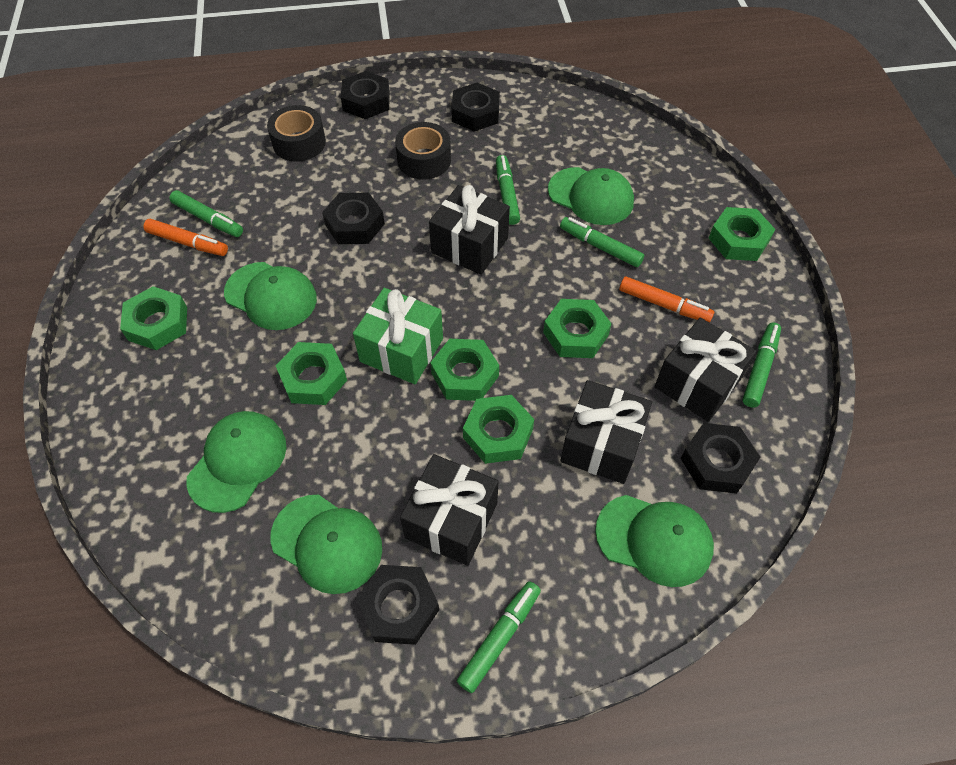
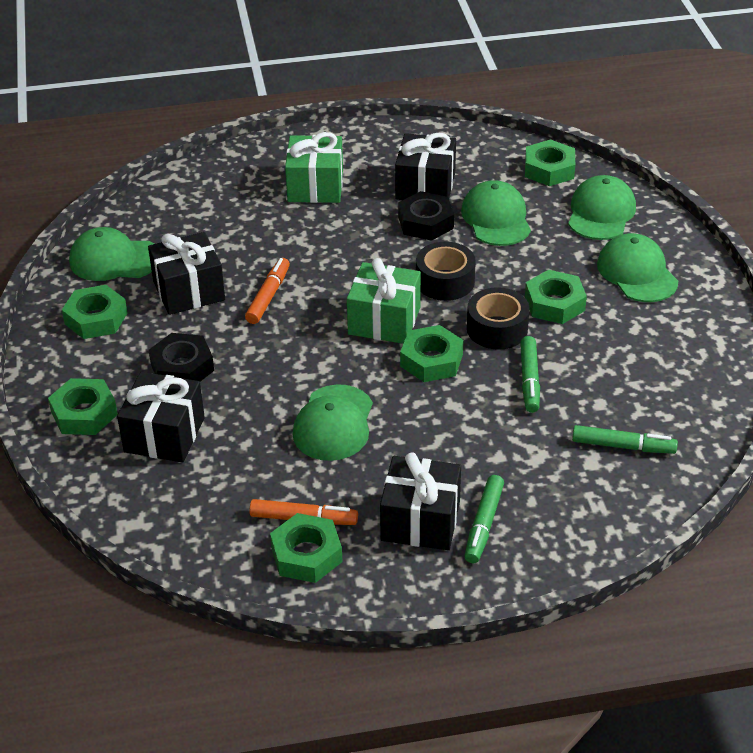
black nut: [322,193,385,244] [341,71,390,119] [356,565,439,645] [451,83,500,132] [680,423,760,494] = 5 -> [149,333,214,382] [398,191,454,241] = 2
green gift: [353,288,443,384] = 1 -> [285,132,343,203] [347,258,421,344] = 2
green marker: [169,190,243,237] [457,581,541,693] [496,155,520,225] [560,217,644,267] [742,322,781,408] = 5 -> [465,475,504,563] [520,336,540,413] [572,425,678,454] = 3

